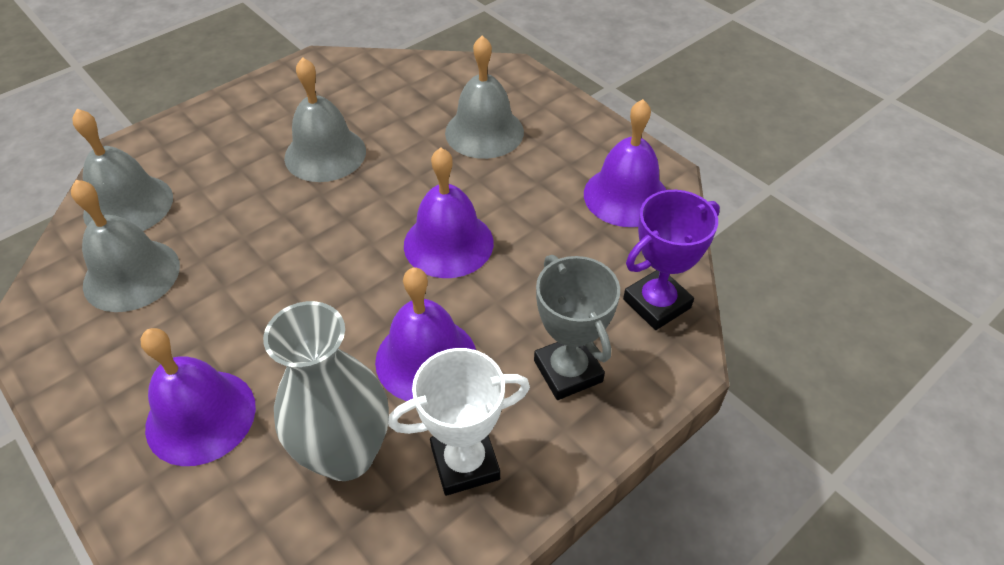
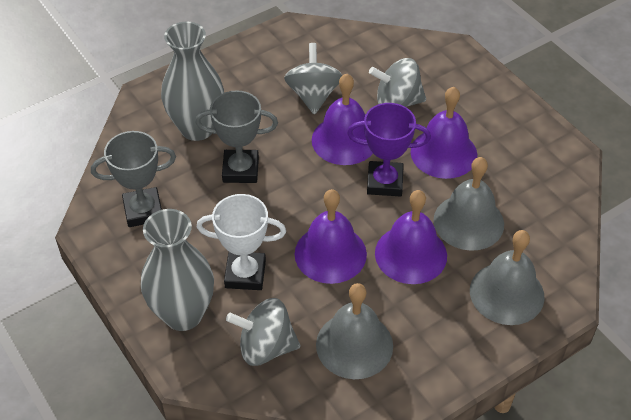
grey bell: [71,180,180,312] [72,109,173,231] [284,57,366,182] [445,36,524,159] = 4 -> [316,283,393,379] [433,157,504,251] [470,230,544,325] = 3
grey spinning top: none = 0 -> [226,298,300,366] [284,43,342,114] [369,58,426,107] = 3
grey trophy: [534,255,620,400] = 1 -> [91,131,176,227] [195,91,278,183] = 2
grey vase: [263,301,389,481] = 1 -> [141,209,214,331] [161,22,224,141] = 2

